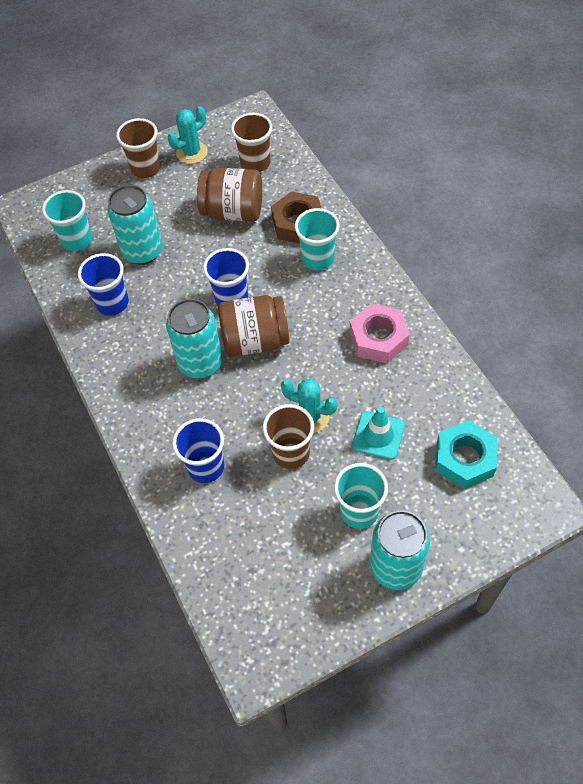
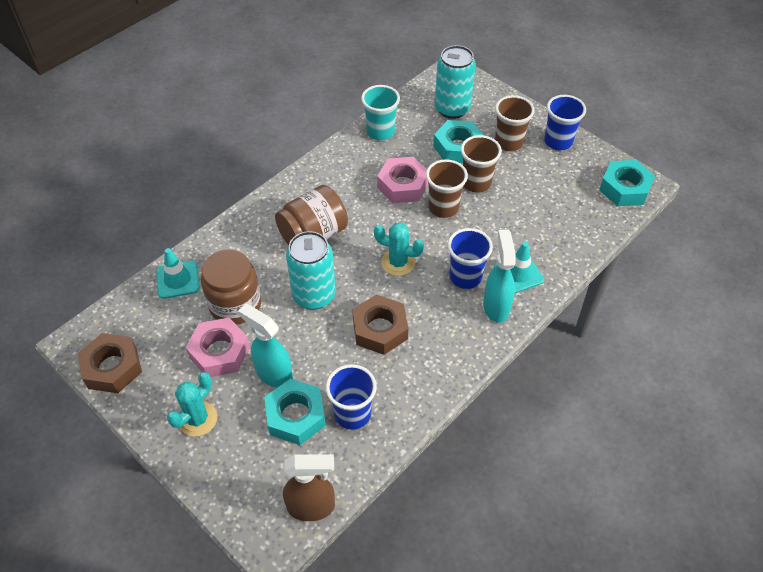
brown nut: [271,191,322,244] = 1 -> [77,333,142,393] [353,294,408,355] = 2
brown spray bottle: none = 0 -> [283,454,335,521] = 1
pink nut: [350,304,410,363] = 1 -> [186,318,250,377] [377,157,428,203] = 2
turquoise can: [107,185,163,265] [166,299,223,378] [370,510,430,590] = 3 -> [286,231,336,310] [435,45,476,119] = 2
turquoise cup: [42,190,92,251] [295,208,340,271] [334,463,388,529] = 3 -> [361,85,400,140] = 1
turquoise nut: [436,420,497,489] = 1 -> [264,379,326,445] [433,120,483,163] [599,160,655,206] = 3
turquoise spray bottle: none = 0 -> [238,304,293,388] [483,230,516,323] = 2
turquoise traffic cone: [352,407,405,460] = 1 -> [156,248,199,299] [494,242,544,294] = 2

